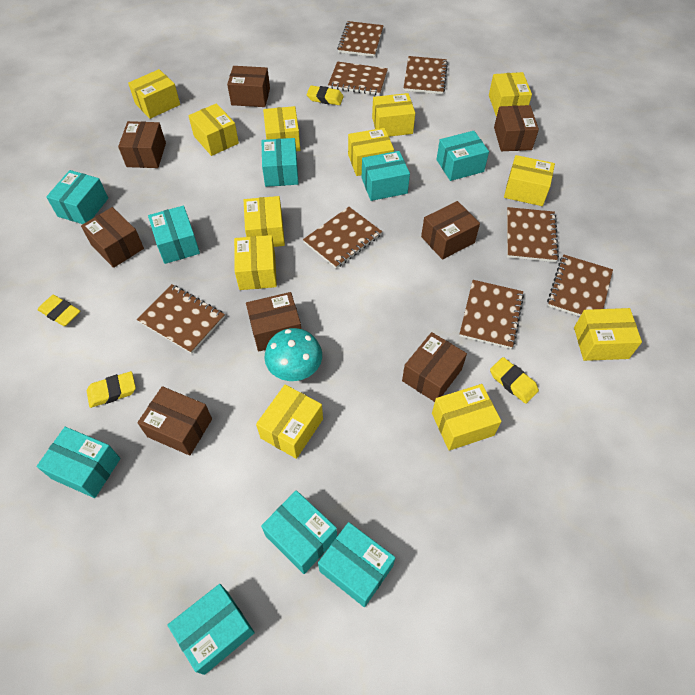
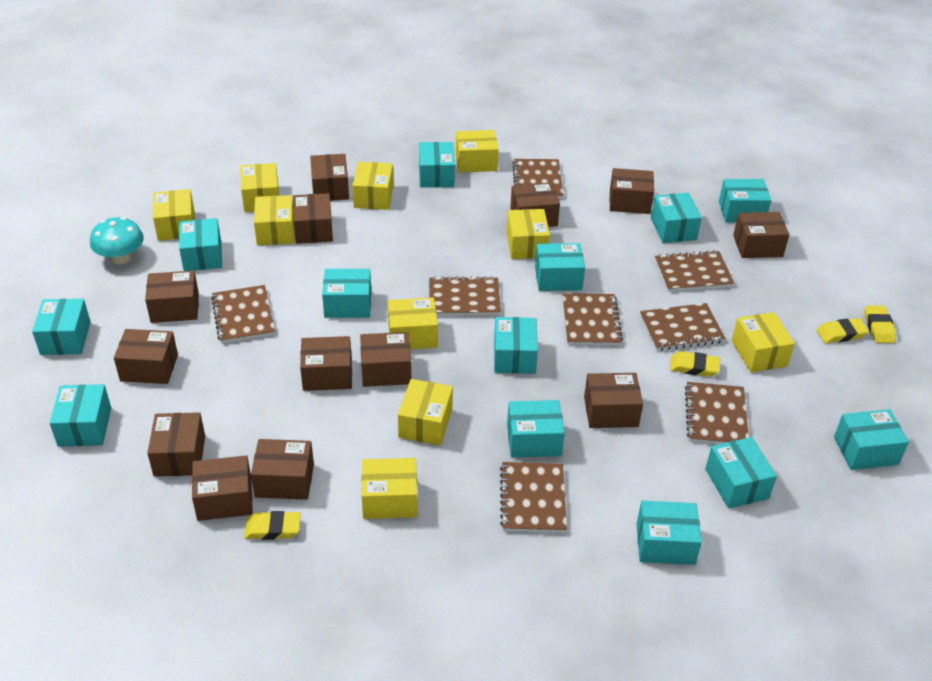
brown box: [81,207,144,268] [118,121,166,168] [138,386,212,456] [227,66,270,107] [246,292,301,352] [402,332,467,402] [421,201,480,260] [494,105,539,151] = 8 -> [114,329,178,384] [145,270,199,323] [147,412,205,477] [192,455,253,521] [251,439,314,500] [293,193,333,244] [300,336,352,391] [310,154,349,201] [360,332,411,387] [510,182,560,227] [584,373,643,428] [609,168,654,214] [733,212,789,258] = 13
turquoise box: [36,427,120,498] [46,170,108,224] [148,206,200,264] [168,584,255,675] [261,490,337,574] [262,138,299,187] [318,522,396,607] [362,151,410,201] [436,131,489,181] = 9 -> [32,299,91,355] [50,384,111,447] [179,218,222,271] [322,269,371,318] [419,142,455,188] [494,317,538,374] [507,400,565,458] [535,243,585,291] [637,501,702,565] [651,193,702,243] [705,437,777,508] [719,179,771,223] [834,409,909,470] = 13
yellow box: [128,69,180,119] [188,103,239,156] [234,235,277,290] [244,196,285,247] [256,385,323,459] [263,106,300,151] [348,128,394,176] [372,93,415,137] [432,384,502,451] [489,72,532,117] [504,155,555,206] [574,308,642,361] = 12 -> [153,189,195,241] [240,163,279,212] [254,195,294,245] [352,162,394,210] [361,458,418,519] [388,297,438,349] [398,379,453,445] [455,130,499,173] [507,209,550,259] [732,312,795,373] = 10

